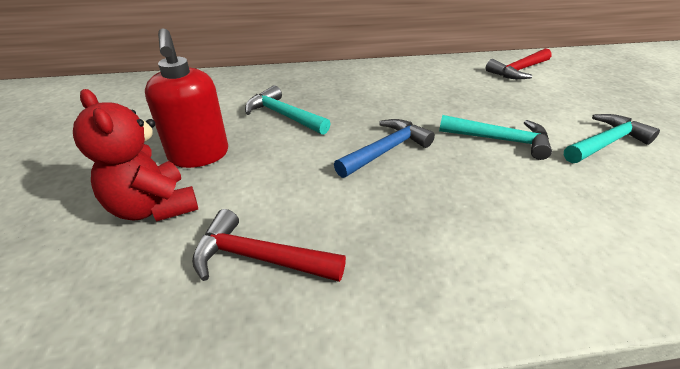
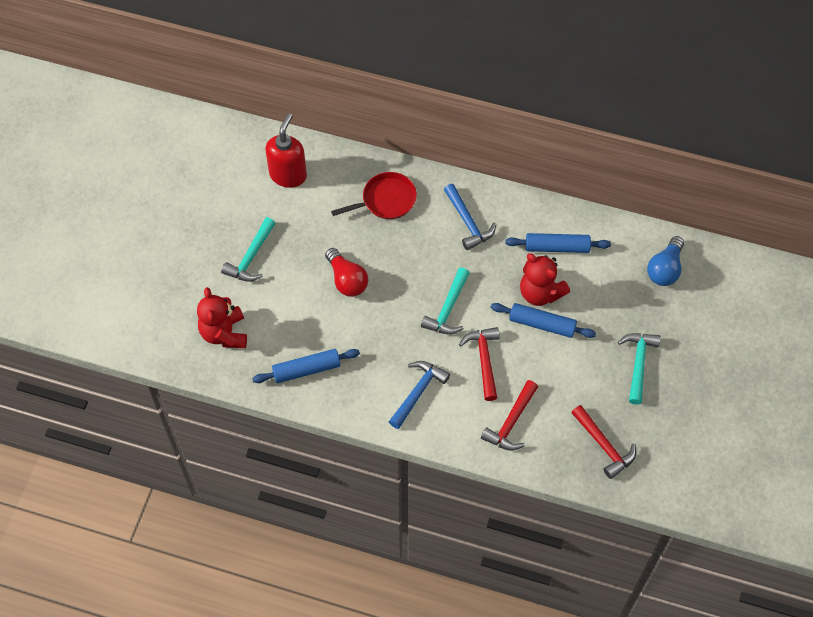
blue hammer: [334,119,435,178] = 1 -> [389,361,450,429] [444,184,496,250] = 2
blue light bulb: none = 0 -> [647,236,684,286] = 1
blue rolling pin: none = 0 -> [252,349,360,383] [490,303,596,338] [505,233,611,253] = 3
red hammer: [192,209,346,282] [486,48,552,79] = 2 -> [459,327,500,401] [481,380,538,451] [571,405,636,479] = 3
red light bulb: none = 0 -> [325,248,368,297] = 1
red pan: none = 0 -> [331,172,417,219] = 1
red teddy bear: [73,89,198,222] = 1 -> [197,287,247,348] [520,253,570,306] = 2

